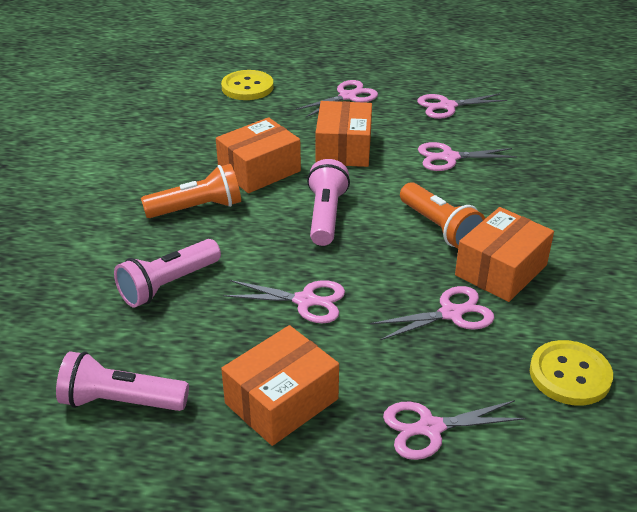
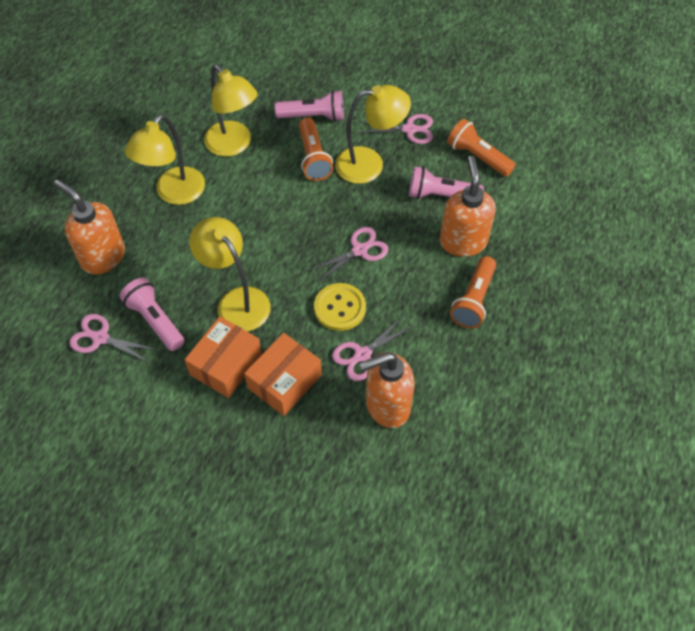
orange box: [216,117,301,193] [221,325,339,446] [315,101,372,167] [455,207,554,302] = 4 -> [185,316,262,398] [244,333,322,416] = 2
orange flashlight: [141,164,241,218] [400,182,485,249] = 2 -> [299,118,333,181] [447,119,516,177] [450,256,496,328] = 3
orange soap dispenser: none = 0 -> [53,179,125,274] [359,352,415,428] [440,156,496,257] = 3
pink scissors: [224,280,345,323] [295,80,378,117] [370,286,495,341] [383,400,526,460] [417,93,507,119] [418,142,517,171] = 6 -> [69,314,158,363] [309,227,389,282] [332,316,413,381] [358,114,433,144] = 4
yellow button: [221,70,274,100] [530,340,613,406] = 2 -> [314,283,366,331] = 1
yellow lamp: none = 0 -> [125,114,205,205] [189,217,270,332] [204,65,257,157] [335,85,411,184] = 4

